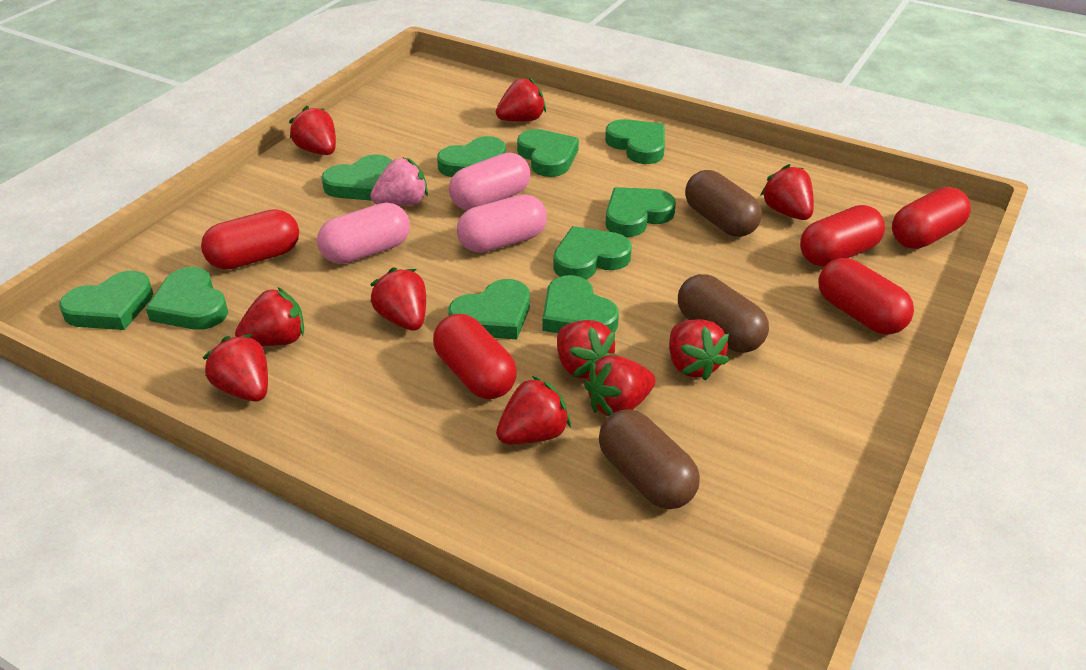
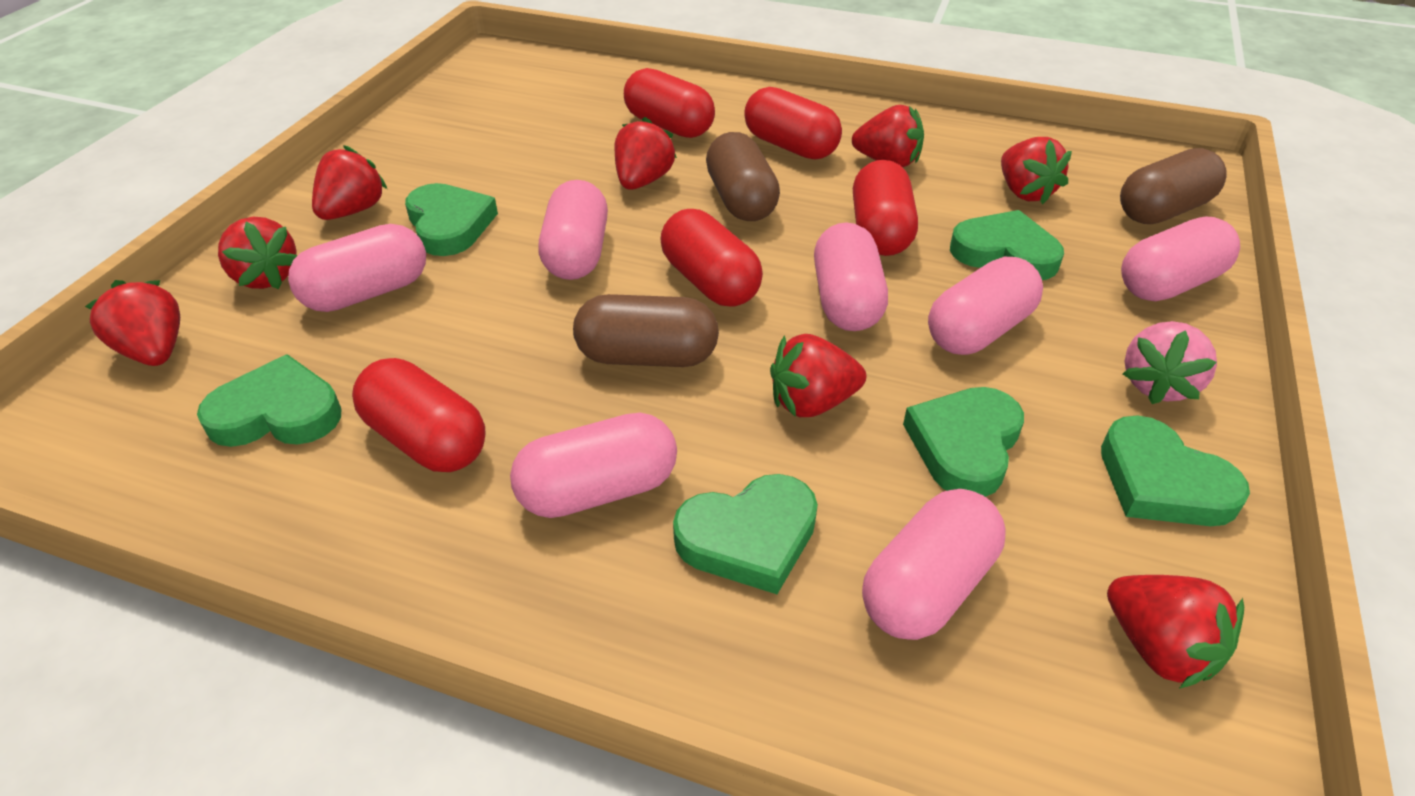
green heart: [59,271,153,330] [146,267,228,330] [321,154,392,201] [437,136,506,177] [448,279,530,339] [517,129,579,177] [543,275,619,333] [553,226,632,280] [605,119,665,164] [606,187,676,237] = 10 -> [197,354,341,447] [405,183,498,256] [673,474,818,594] [903,387,1024,497] [950,210,1064,280] [1101,416,1250,526] = 6
pink capsule: [317,203,410,264] [449,153,530,210] [457,194,547,253] = 3 -> [288,224,426,312] [510,413,677,518] [538,180,608,280] [814,223,888,331] [862,489,1006,640] [928,257,1043,355] [1121,217,1240,301] = 7
red strawberry: [203,334,268,401] [235,287,304,346] [289,106,336,155] [370,267,426,331] [496,78,546,121] [496,376,571,444] [557,320,617,378] [584,355,656,416] [669,319,729,381] [760,164,814,220] = 10 -> [85,280,180,366] [218,217,297,289] [312,145,387,220] [615,117,677,190] [770,334,866,417] [852,105,924,167] [1001,137,1072,205] [1107,575,1244,689] = 8

